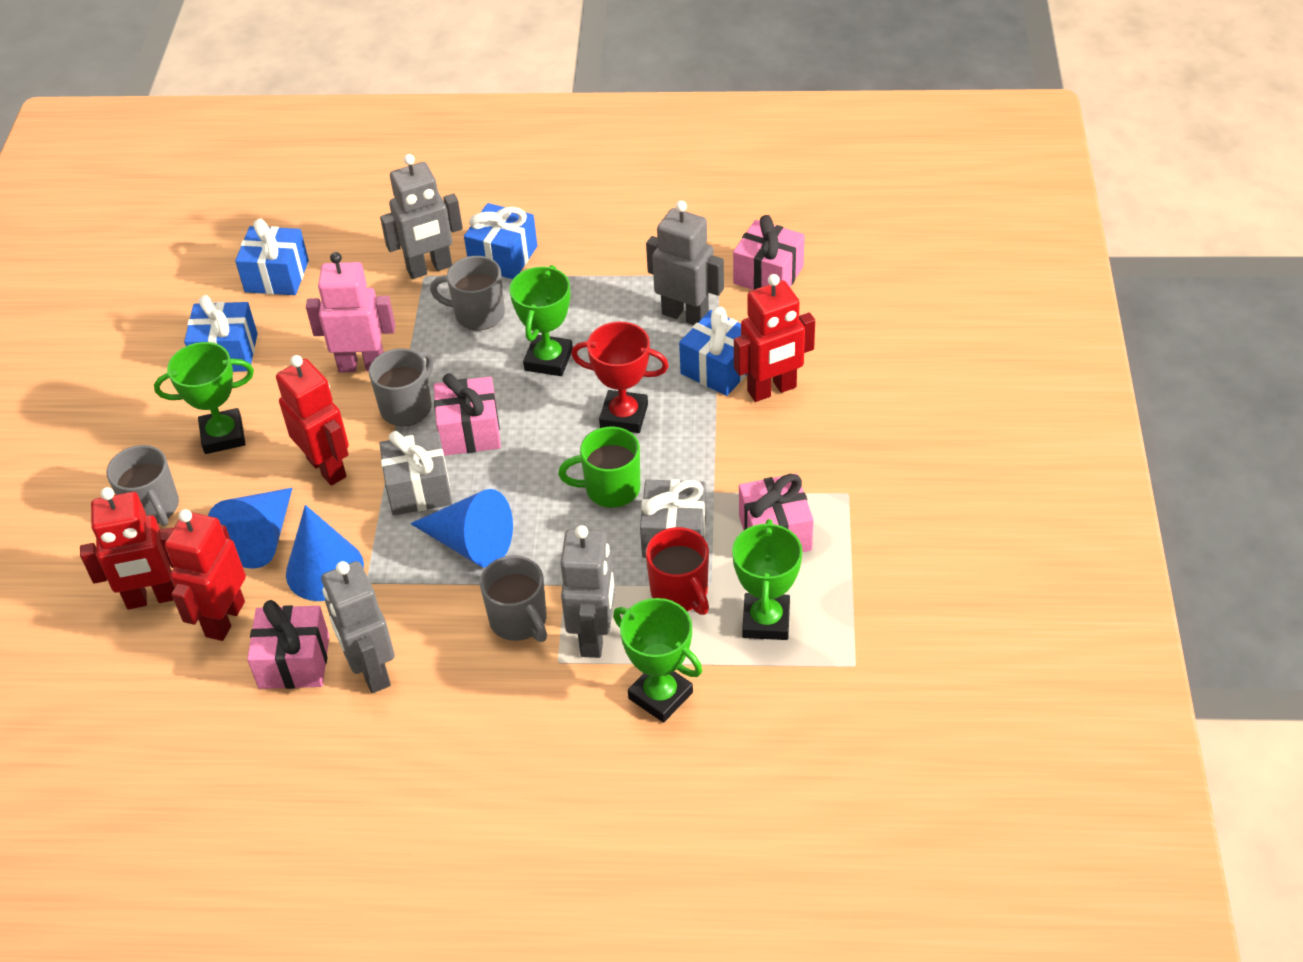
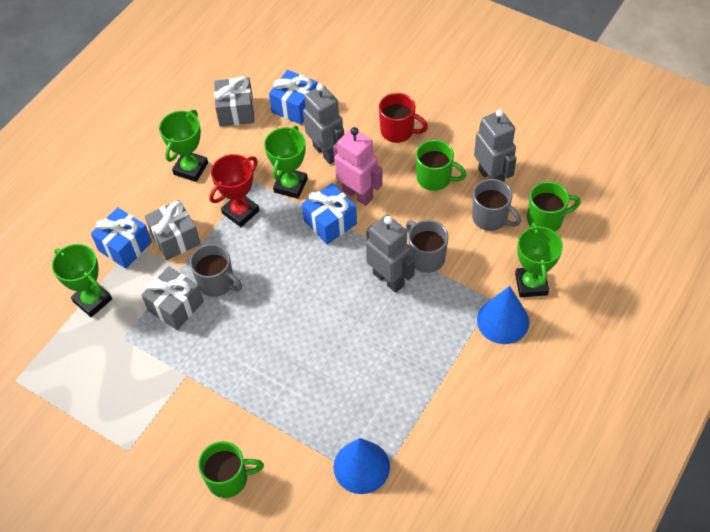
blue cone: [208,488,292,569] [286,505,364,601] [410,489,513,568] = 3 -> [334,438,390,494] [477,286,529,344] = 2
blue gift: [184,295,258,372] [235,219,309,295] [464,203,537,279] [679,307,747,396] = 4 -> [91,207,152,269] [269,70,318,125] [302,183,357,244] = 3
green mug: [558,427,640,508] = 1 -> [198,441,264,498] [416,140,467,191] [527,182,581,232] = 3
grey gift: [379,431,452,515] [640,479,706,558] = 2 -> [142,266,203,330] [145,200,201,260] [214,76,254,126] = 3
grey mug: [106,445,179,526] [369,348,433,426] [430,256,505,330] [480,555,547,642] = 4 -> [190,244,242,297] [406,220,448,273] [472,179,521,231] = 3
grey robot: [321,561,395,693] [380,154,463,279] [560,525,615,658] [646,201,724,325] = 4 -> [303,83,344,164] [366,215,415,293] [474,109,517,182] = 3
pink gift: [247,600,329,689] [434,373,501,456] [733,215,805,290] [739,474,814,552] = 4 -> none = 0
red robot: [80,487,175,609] [165,509,246,641] [276,355,349,486] [734,274,815,402] = 4 -> none = 0

